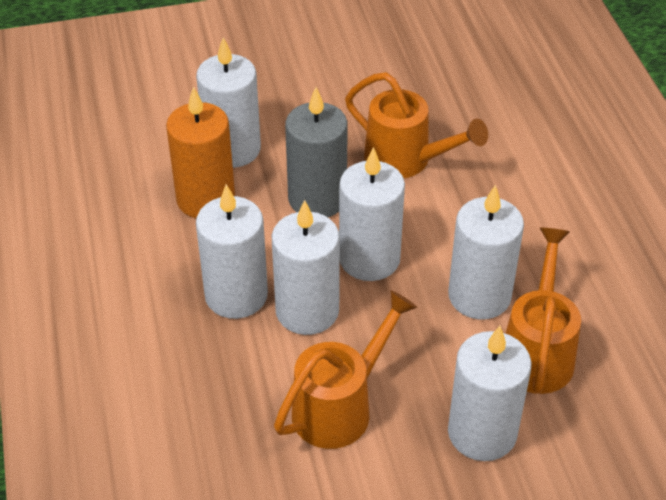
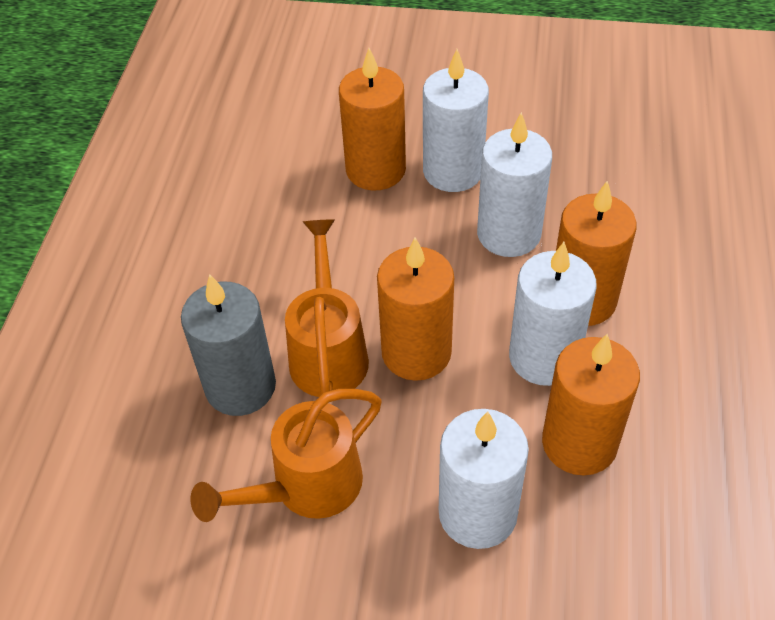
orange candle: [166,87,235,218] = 1 -> [339,48,406,190] [377,237,454,381] [542,334,640,476] [556,181,637,326] = 4
orange watering can: [274,290,417,449] [345,72,488,178] [505,228,581,394] = 3 -> [191,389,382,522] [285,219,369,397] = 2
white candle: [196,37,261,168] [196,184,268,319] [272,200,340,335] [339,147,405,281] [448,185,524,320] [448,326,532,461] = 6 -> [423,49,489,192] [439,409,529,549] [477,112,552,257] [509,242,597,386] = 4

